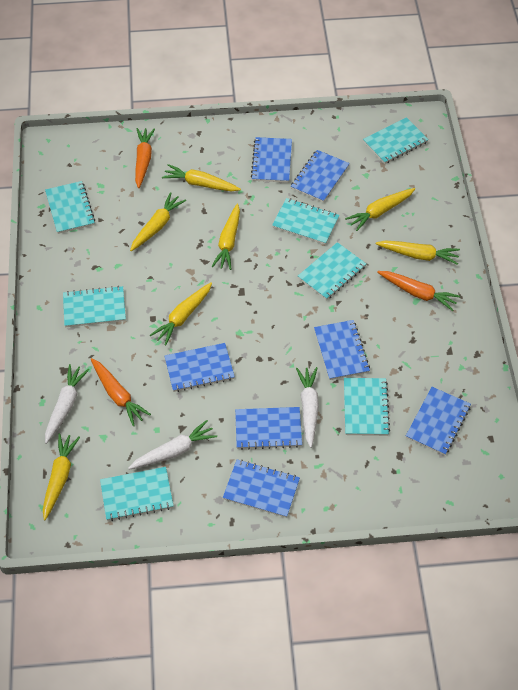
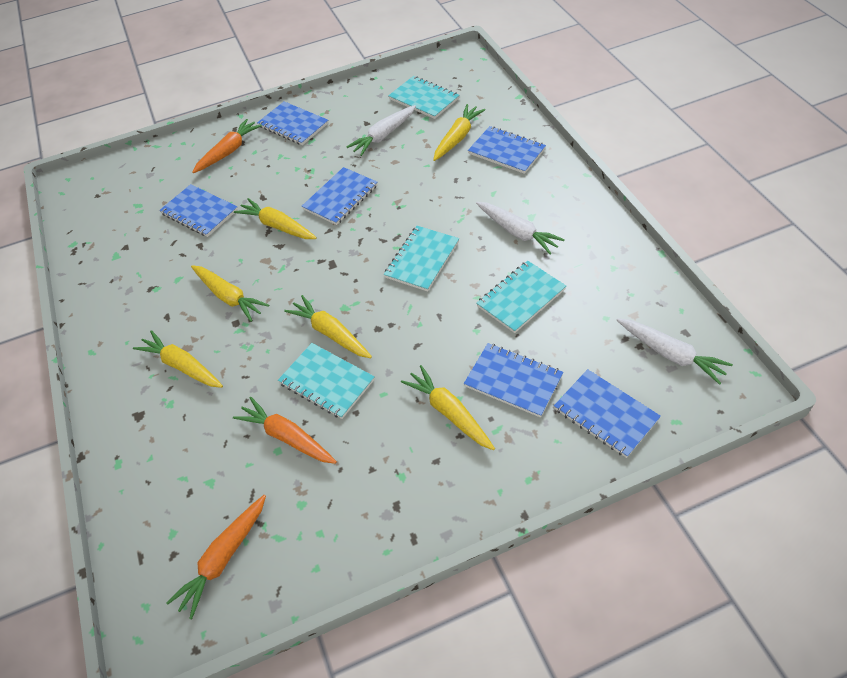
blue notebook: [164,343,235,392] [223,460,300,518] [235,407,302,450] [251,137,292,183] [291,150,350,202] [314,320,370,380] [406,387,471,455] = 7 -> [159,184,238,237] [257,101,328,145] [302,167,377,225] [464,343,563,418] [468,126,546,174] [554,369,661,458] = 6
turquoise notebook: [45,181,95,234] [63,286,126,327] [100,467,174,521] [272,198,340,245] [298,242,366,300] [344,378,390,436] [363,117,429,164] = 7 -> [278,343,375,419] [384,226,459,292] [388,76,460,119] [476,261,566,333] = 4
yellow carrot: [43,433,80,520] [130,192,186,251] [150,282,212,346] [162,164,241,191] [211,204,240,270] [345,188,415,231] [376,240,460,265] = 7 -> [133,330,223,388] [191,265,269,322] [234,198,317,239] [284,295,372,358] [401,365,495,450] [433,104,486,161] = 6

